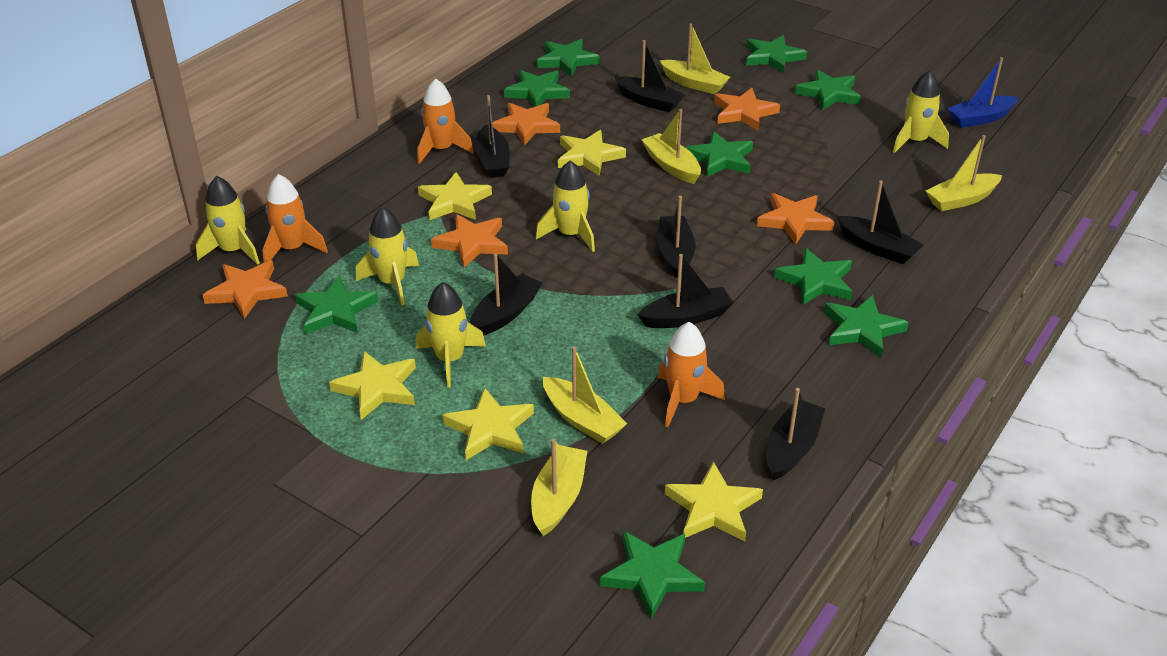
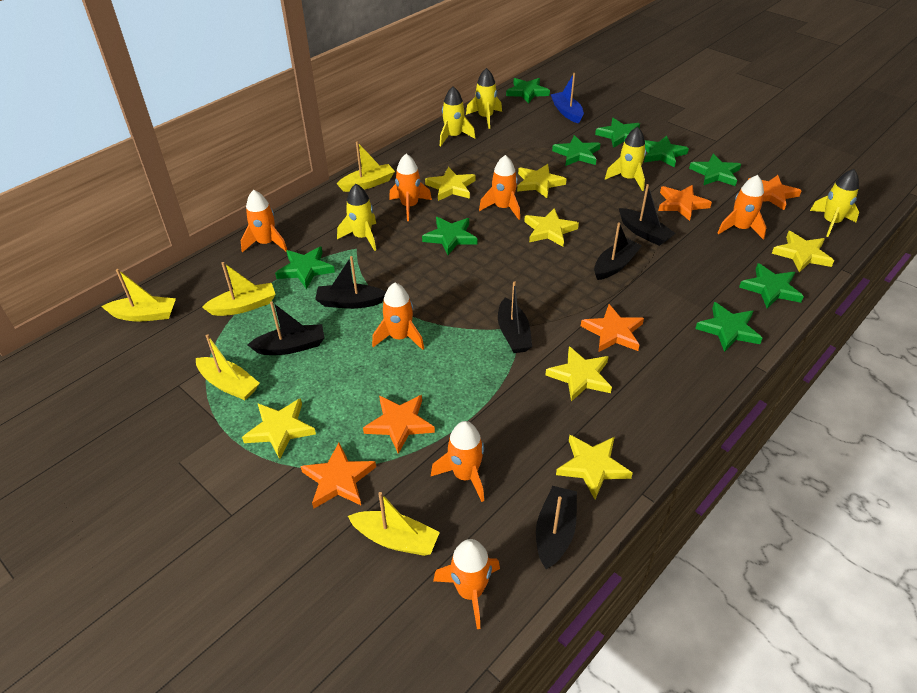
black boat: [470,253,543,335] [475,95,510,178] [615,40,685,112] [638,254,734,328] [658,196,695,278] [766,388,825,480] [837,180,923,264] = 7 -> [248,301,325,355] [315,256,386,309] [498,281,532,353] [536,486,577,569] [594,222,642,280] [619,184,675,246] = 6
orange rocket: [262,174,328,263] [417,78,474,164] [658,322,725,427] = 3 -> [240,190,287,252] [372,283,424,350] [389,154,432,221] [431,421,484,502] [433,539,500,629] [479,155,520,220] [718,175,767,240] = 7
yellow star: [329,351,416,420] [418,172,492,220] [443,388,534,460] [558,130,626,176] [665,461,763,542] = 5 -> [242,398,316,459] [425,167,475,201] [517,164,567,198] [524,208,579,247] [546,346,612,402] [556,435,633,499] [772,231,834,273] = 7

